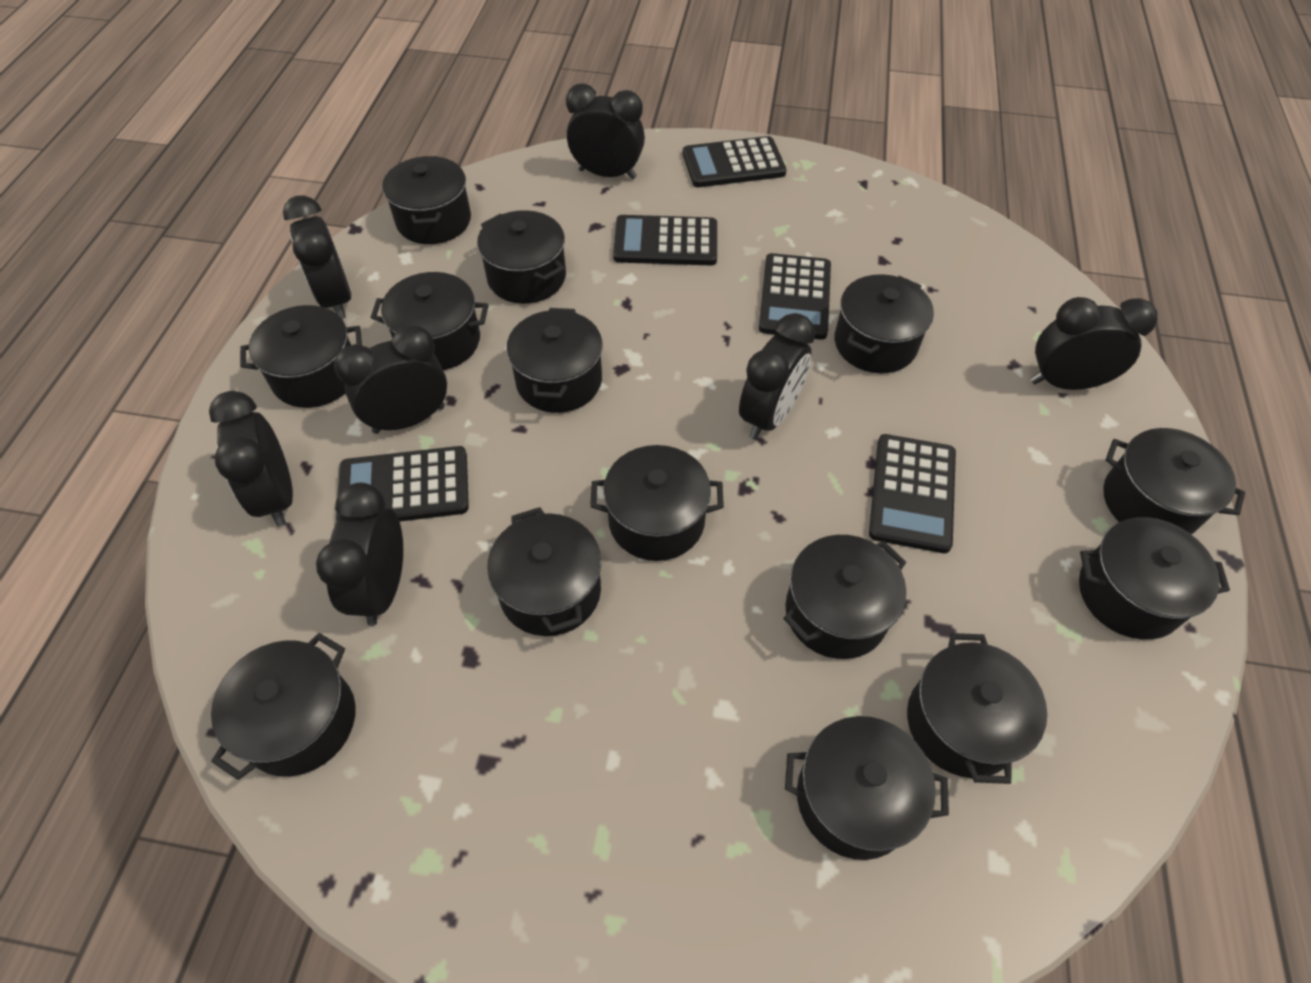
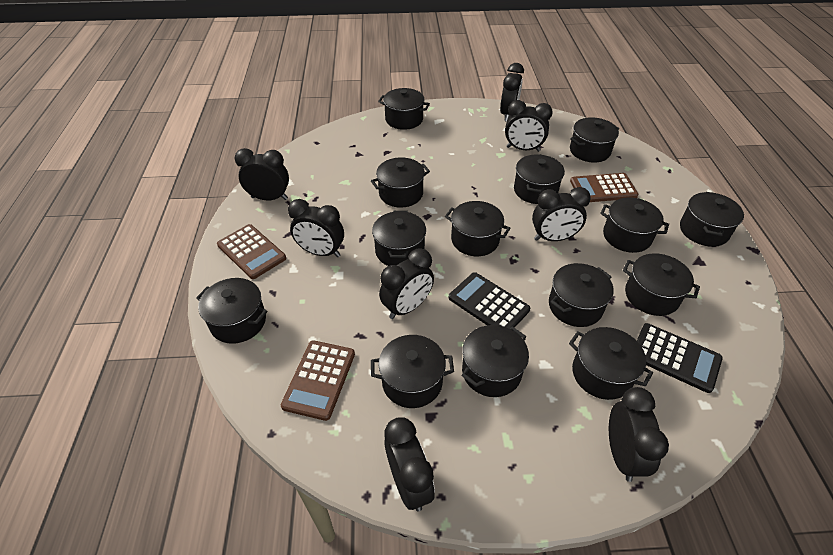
black calculator: [336,446,469,521] [613,215,717,265] [683,136,787,187] [759,253,831,340] [869,434,956,553] = 5 -> [449,272,530,328] [637,323,723,393] = 2
black clock: [209,391,293,526] [283,195,351,319] [316,482,403,626] [334,325,447,434] [566,83,645,179] [739,313,815,440] [1031,297,1157,390] = 7 -> [235,148,289,200] [288,199,344,257] [379,248,434,319] [384,417,435,511] [500,63,524,121] [505,100,553,152] [532,187,591,241] [609,387,669,482] = 8
brown calculator: none = 0 -> [217,224,286,279] [281,340,355,421] [570,173,639,202] = 3

